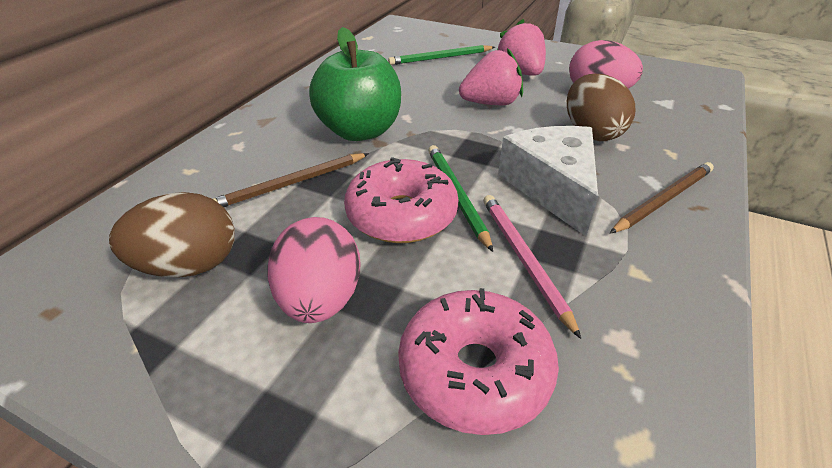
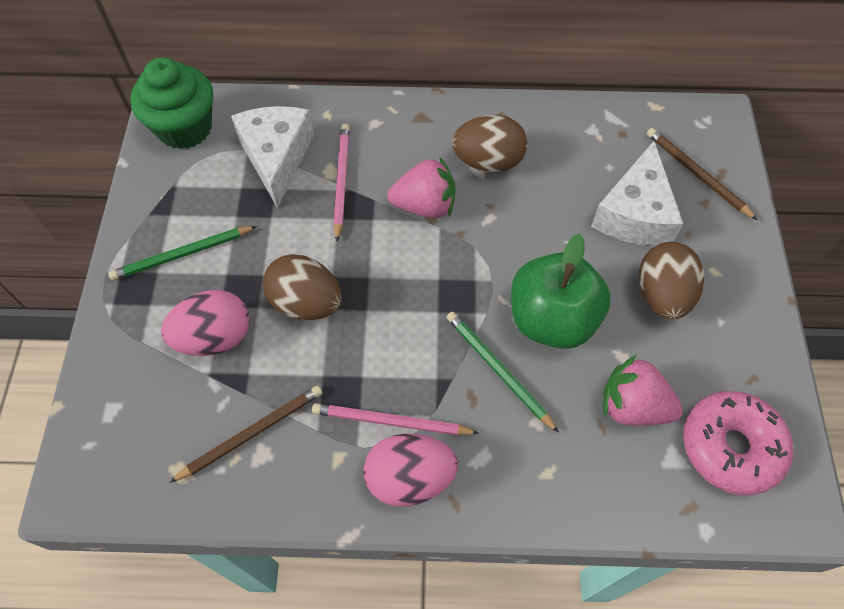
brown egg: [109,192,235,278] [567,74,636,141] = 2 -> [262,254,342,320] [452,115,528,173] [639,242,704,319] = 3
green cupcake: none = 0 -> [130,58,213,149] = 1
pink donut: [344,157,459,243] [398,288,559,435] = 2 -> [683,391,793,495] = 1
pink pencil: [483,195,581,339] = 1 -> [312,403,479,435] [333,124,350,242] = 2
white cheese: [498,126,598,236] = 1 -> [231,106,314,208] [591,141,684,246] = 2

